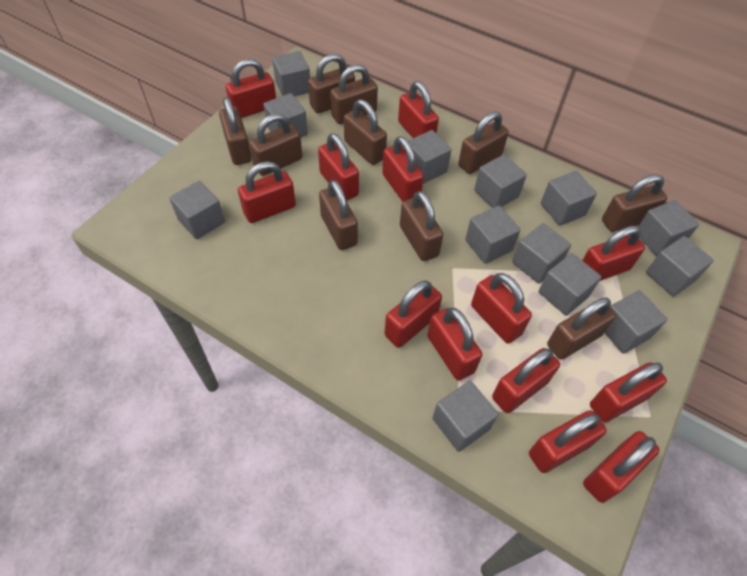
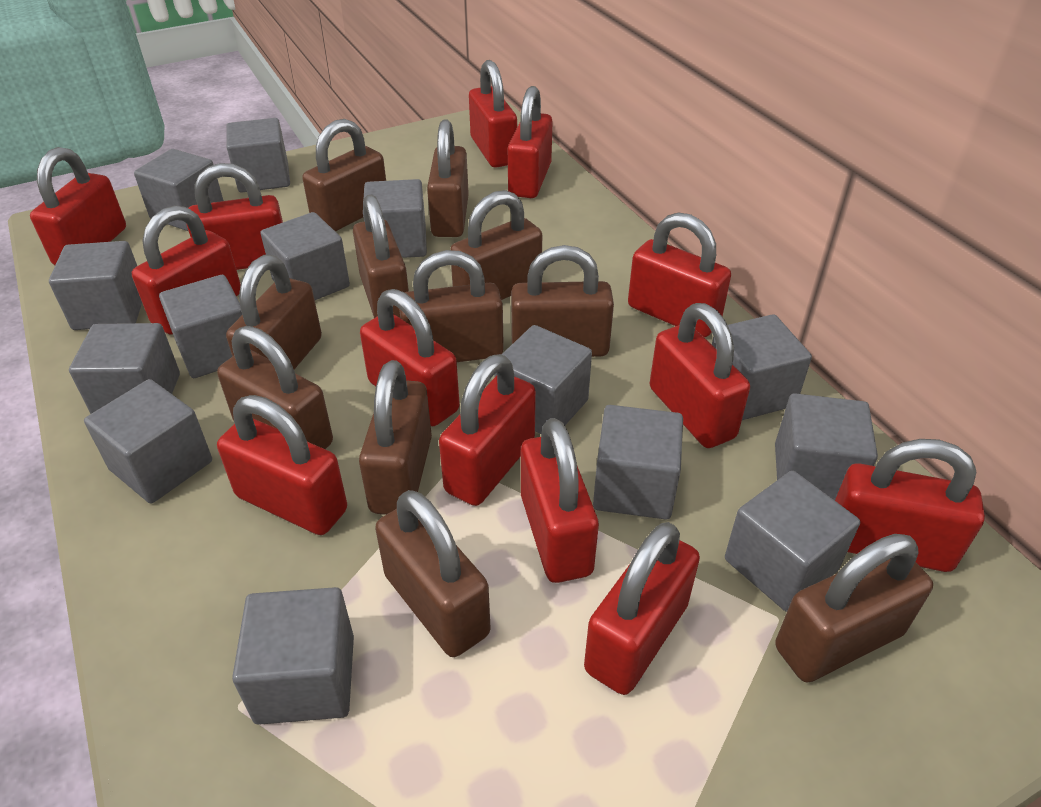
brown padlock: [219,97,252,165] [249,113,303,176] [308,54,355,113] [319,180,358,250] [330,64,378,124] [344,99,387,165] [400,191,444,261] [458,111,509,174] [547,297,616,360] [602,174,667,232] = 10 -> [217,326,333,449] [226,255,322,370] [302,119,386,232] [353,194,409,318] [359,360,432,515] [375,490,491,657] [399,250,504,362] [427,120,469,237] [450,190,542,300] [511,245,614,357] [775,534,933,683] = 11
grey cube: [169,181,225,239] [263,93,308,137] [272,51,310,96] [408,130,452,184] [432,381,499,452] [465,206,521,264] [474,155,527,208] [512,223,571,284] [539,253,601,316] [541,171,597,226] [605,290,667,354] [638,200,699,256] [646,236,714,297] = 13 -> [49,241,142,330] [69,323,180,414] [84,379,212,503] [134,149,224,231] [159,275,242,378] [226,118,290,192] [232,587,354,725] [261,212,350,300] [363,179,427,258] [494,325,592,434] [593,405,683,519] [712,314,812,420] [725,471,860,612] [775,393,878,500] = 14

